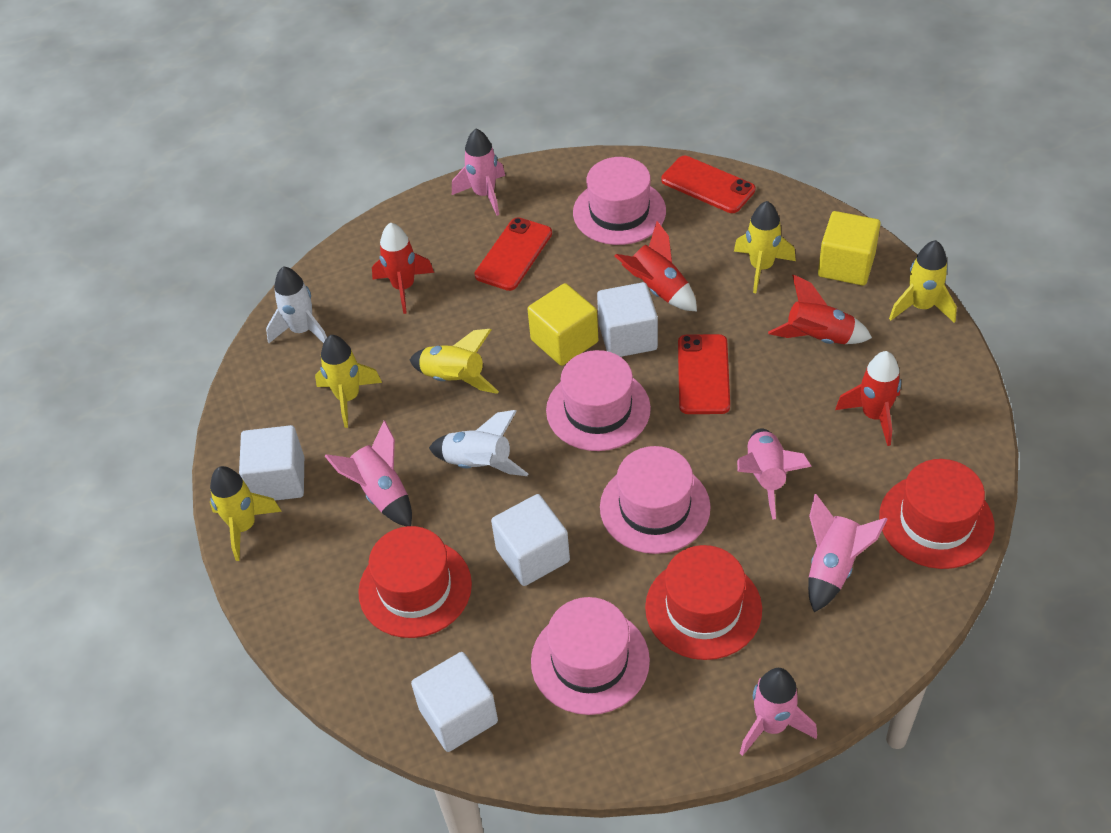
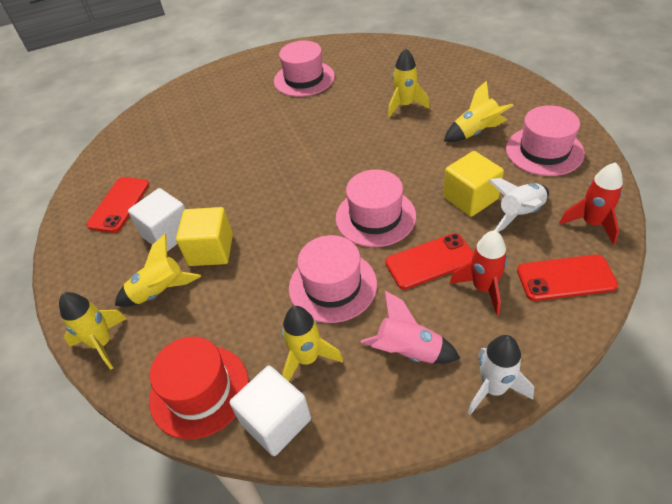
pink rocket: [325,420,412,526] [452,129,505,216] [737,428,812,519] [740,668,817,756] [808,494,887,612] = 5 -> [361,291,461,363] = 1
red hat: [358,526,472,638] [645,545,762,660] [879,459,994,569] = 3 -> [149,337,249,439] = 1
red rocket: [372,222,434,314] [614,221,697,311] [768,274,872,344] [835,351,901,446] = 4 -> [450,230,508,315] [559,162,623,245] = 2
white cube: [239,425,304,501] [411,652,498,752] [491,494,570,586] [597,282,658,357] = 4 -> [128,188,185,252] [230,365,311,456] = 2

